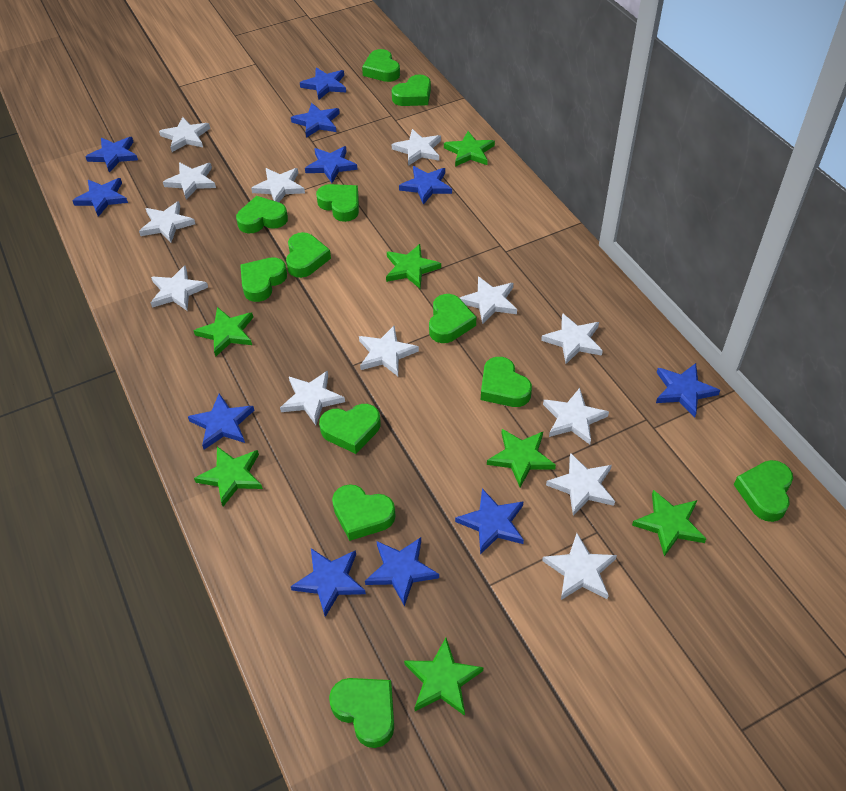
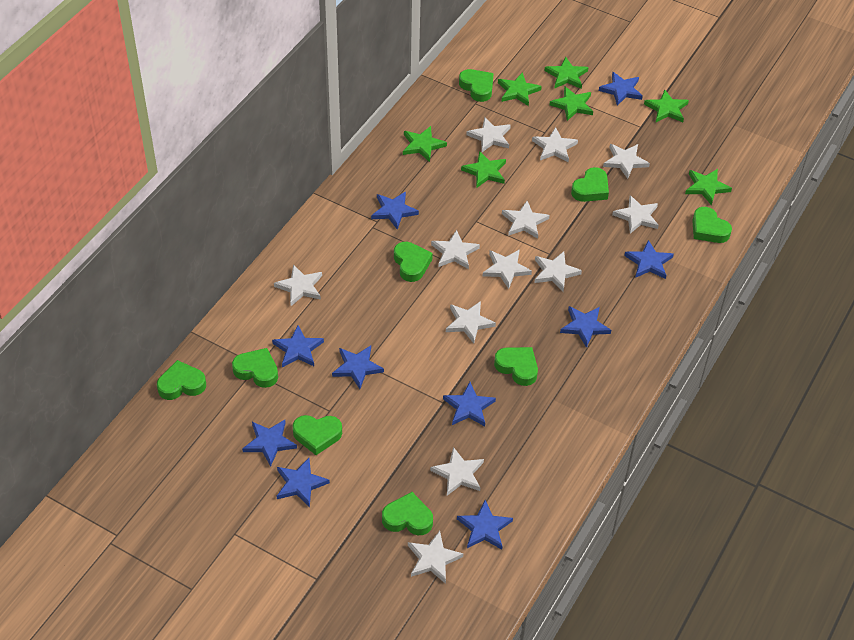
blue star: [72,178,128,217] [85,137,138,173] [188,393,255,450] [291,103,340,138] [291,548,366,617] [300,68,346,100] [305,146,358,183] [365,537,439,606] [399,166,452,205] [455,489,524,555] [656,363,720,418] = 11 -> [242,420,297,467] [272,325,324,367] [277,458,330,507] [332,346,384,389] [371,192,419,230] [443,382,496,426] [457,500,513,550] [560,306,611,348] [599,72,643,106] [624,240,674,279] = 10
green heart: [236,196,288,233] [240,257,287,302] [286,232,331,278] [316,184,359,222] [319,404,381,454] [329,678,394,748] [332,484,396,541] [362,49,400,82] [392,74,431,106] [429,294,476,343] [481,357,532,407] [734,460,793,522] = 12 -> [157,360,206,400] [232,348,278,388] [293,415,342,455] [382,492,433,535] [394,242,433,282] [459,69,494,102] [494,347,538,386] [571,167,609,202] [692,207,732,243] = 9
white star: [139,201,195,243] [151,265,208,311] [159,117,210,152] [163,162,216,200] [251,168,305,202] [280,370,345,425] [359,326,419,376] [391,129,441,166] [460,276,517,324] [541,313,603,364] [542,533,617,600] [543,388,609,444] [546,453,615,516] = 13 -> [274,264,322,306] [408,531,463,584] [430,447,484,496] [431,230,480,269] [446,301,496,343] [467,117,511,152] [483,249,532,289] [502,201,550,239] [532,127,578,162] [534,251,582,291] [603,144,650,179] [612,195,659,234] = 12

